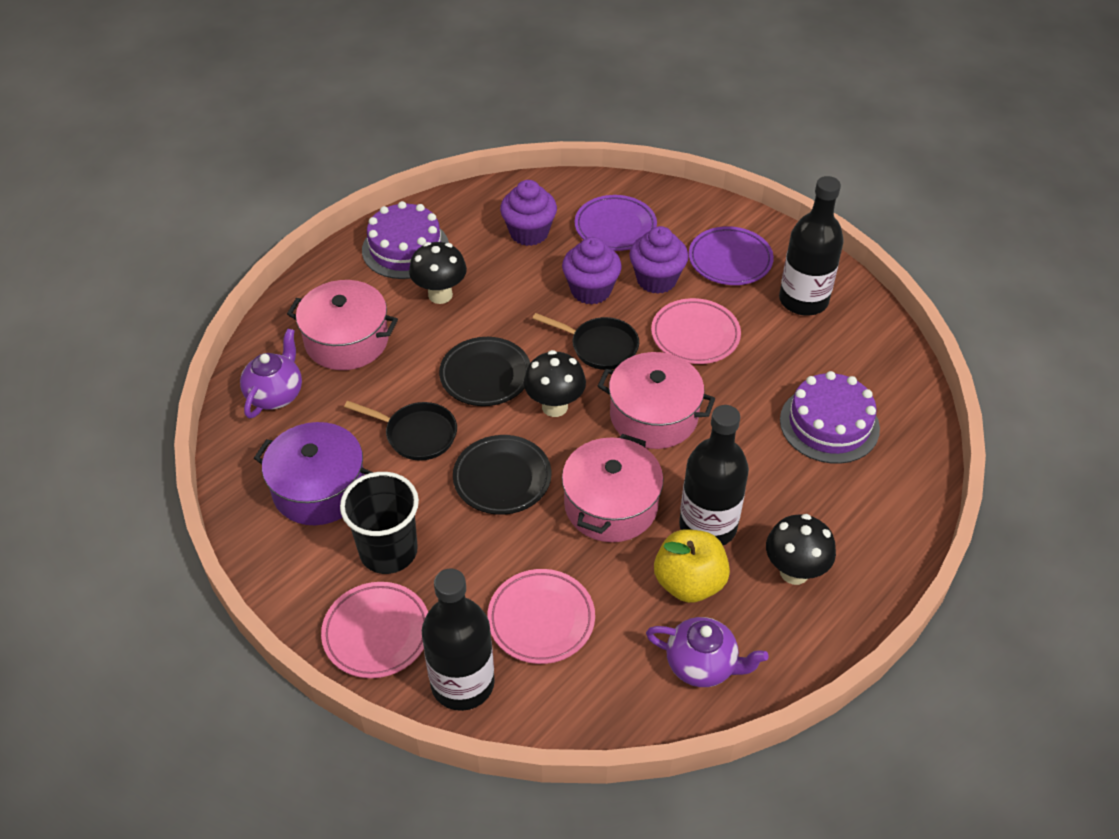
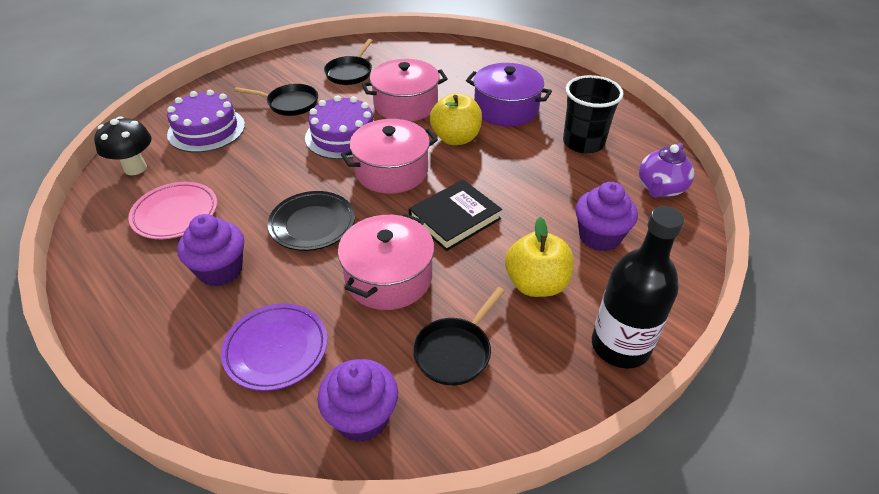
black book: none = 0 -> [409,180,502,251] = 1
black bottle: [422,568,495,711] [679,405,749,545] [779,176,844,315] = 3 -> [592,206,684,368] = 1
black mushroom: [409,242,467,304] [524,350,586,417] [766,514,836,585] = 3 -> [94,116,152,175] = 1
black pan: [344,401,457,461] [532,313,639,370] = 2 -> [234,84,318,116] [324,39,373,85] [413,287,505,385] = 3
black plate: [439,337,530,406] [453,435,551,515] = 2 -> [268,191,355,251] = 1
pink plate: [321,582,428,678] [487,569,595,664] [651,298,741,364] = 3 -> [128,182,217,239] = 1
purple plate: [575,195,657,251] [689,226,774,285] = 2 -> [221,303,327,391] = 1
purple teapot: [240,328,302,418] [646,617,769,687] = 2 -> [639,143,694,198] = 1
yellow apple: [654,529,730,603] = 1 -> [430,93,482,145] [505,217,574,297] = 2

